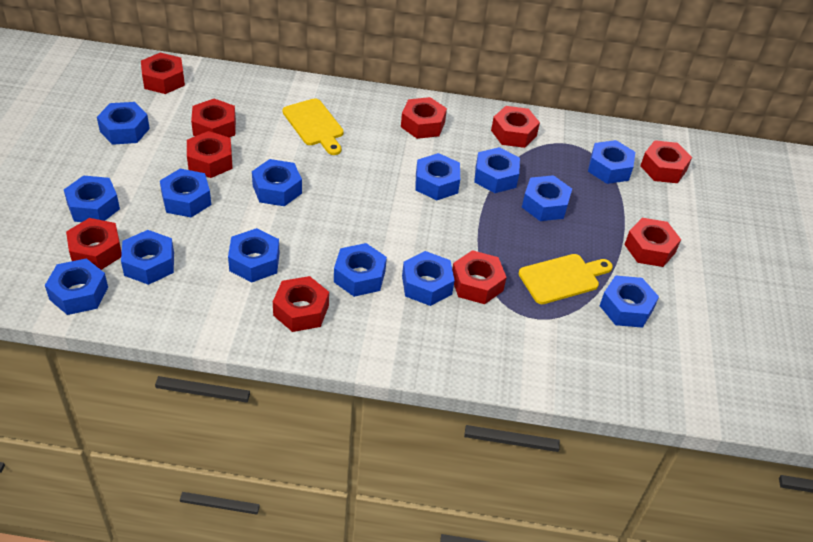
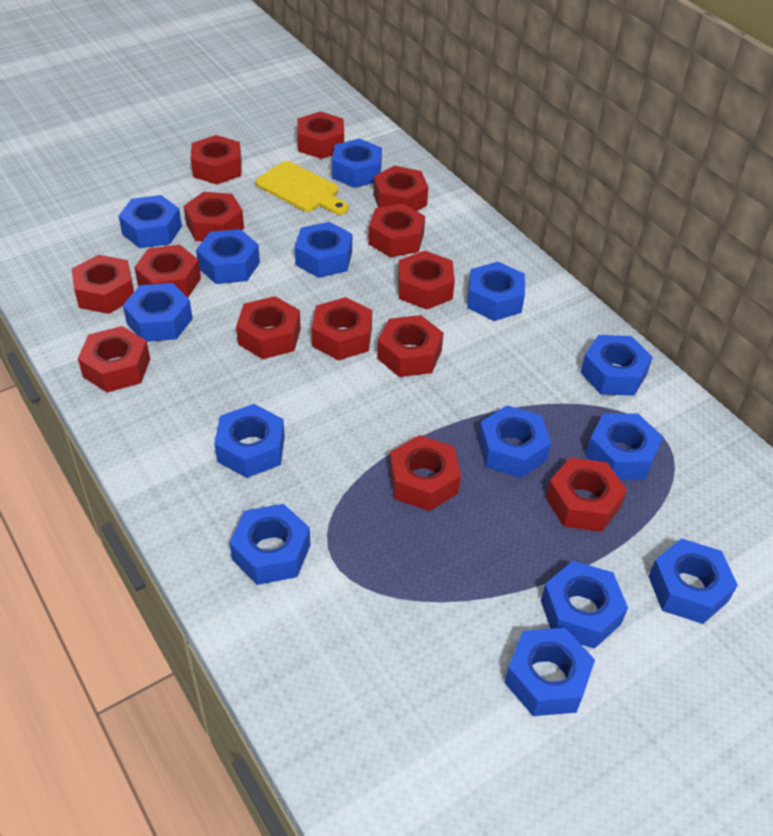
red nut: [66,218,122,270] [141,53,185,94] [187,131,233,178] [191,99,236,138] [273,276,329,332] [401,97,447,139] [452,250,507,304] [491,106,540,148] [624,218,681,267] [640,140,692,183] = 10 -> [72,255,134,314] [78,326,150,392] [134,245,201,298] [184,192,244,242] [191,135,241,185] [236,296,301,359] [297,112,344,159] [312,297,372,360] [368,204,425,257] [373,165,428,211] [377,315,444,377] [389,435,461,511] [398,251,455,310] [546,457,627,532] = 14
yellow cutting board: [282,98,344,155] [519,254,613,304] = 2 -> [256,161,348,215] = 1

